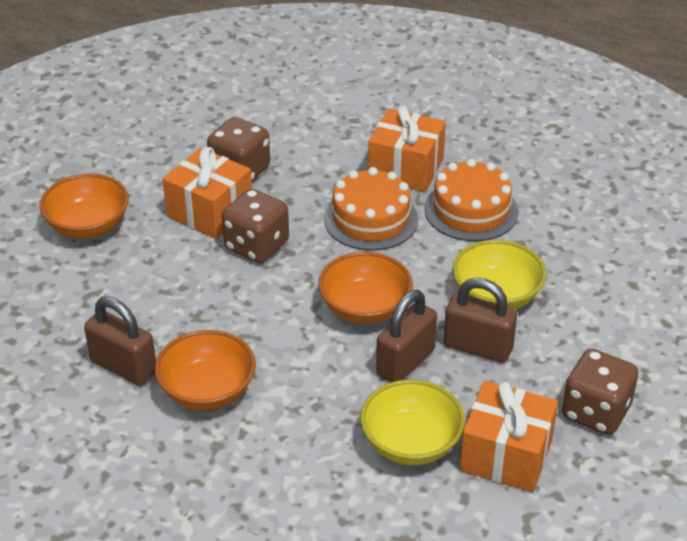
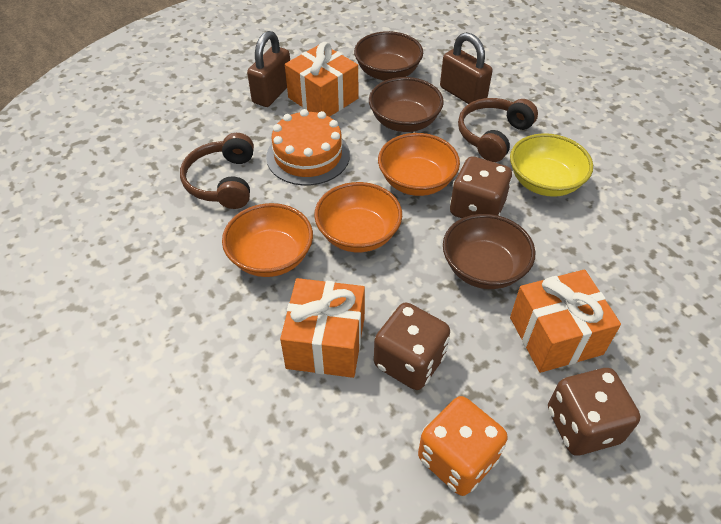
brown bowl: none = 0 -> [354,31,423,81] [369,77,444,132] [443,214,535,289] = 3
brown headphones: none = 0 -> [180,133,254,209] [458,98,538,162] = 2
brown padlock: [84,296,156,386] [376,290,437,382] [443,278,517,363] = 3 -> [247,31,290,107] [440,32,493,104] = 2
orange cake: [324,167,418,251] [424,159,519,241] = 2 -> [266,109,350,185] = 1
orange dice: none = 0 -> [418,396,508,496] = 1
yellow bowl: [360,380,465,465] [452,240,547,309] = 2 -> [510,133,593,197] = 1

